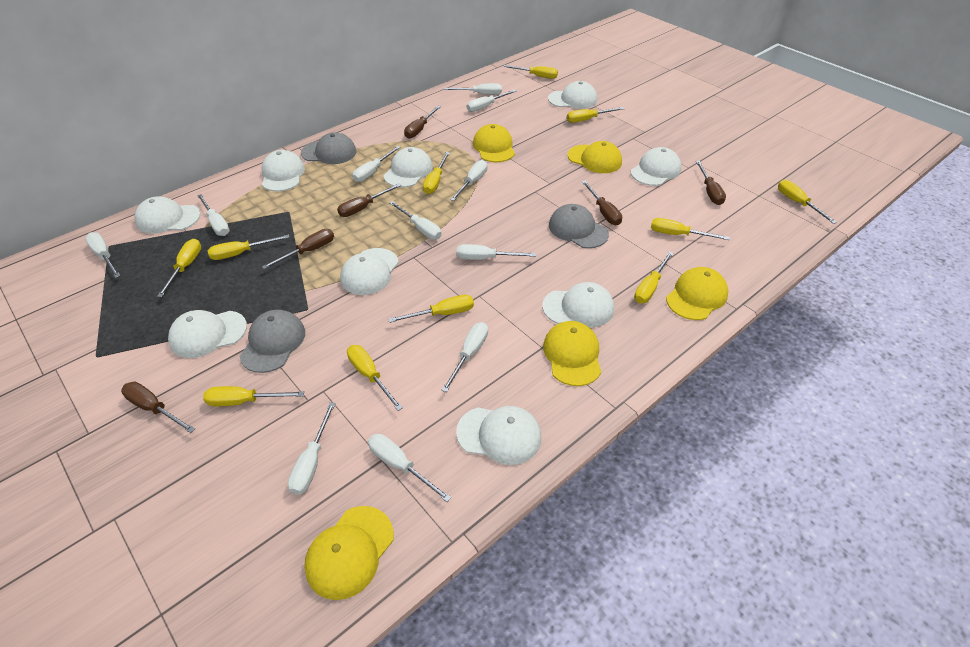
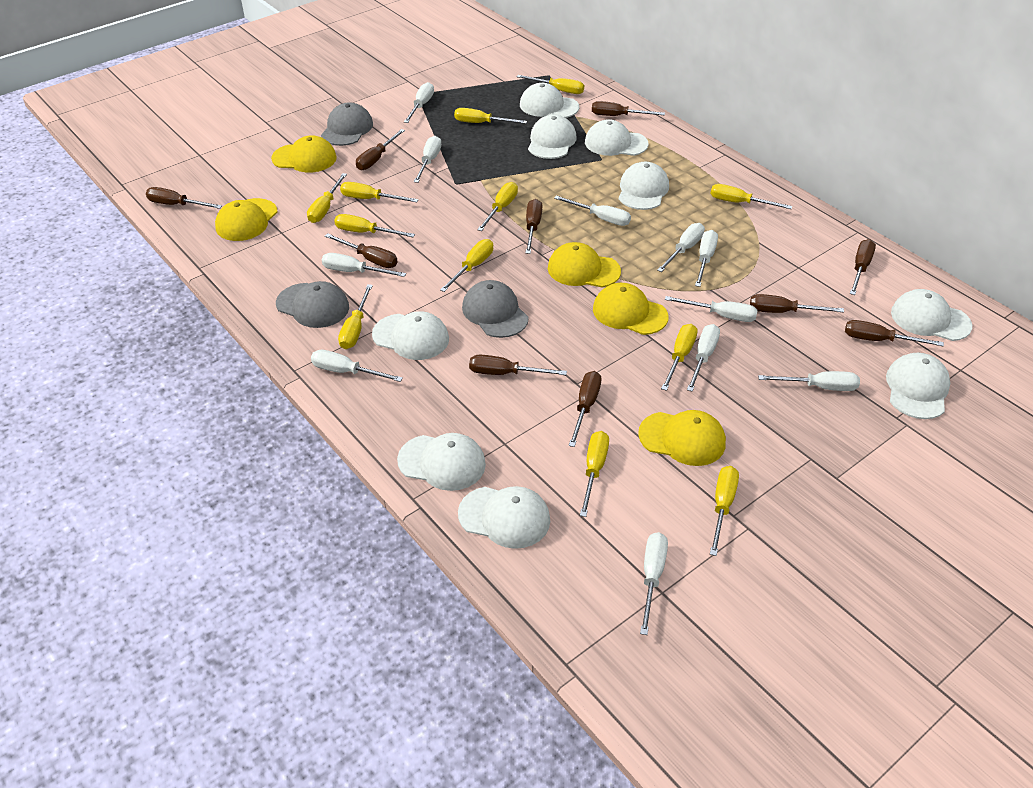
brown screwdriver: [121,382,195,433] [262,229,334,269] [337,184,401,217] [404,106,441,139] [582,181,622,225] [696,161,726,205] = 6 -> [146,187,222,209] [325,233,398,268] [356,129,405,170] [469,355,567,375] [525,199,542,254] [569,371,601,447] [592,101,665,116] [750,294,844,313] [845,320,944,347] [850,239,876,295] = 10
yellow screwdriver: [157,239,201,297] [203,386,304,406] [208,234,290,260] [347,345,403,411] [388,295,474,323] [423,152,450,194] [503,65,558,79] [567,107,624,123] [634,252,673,303] [651,218,730,240] [778,180,837,224] = 11 -> [307,173,347,223] [334,214,415,237] [338,284,373,349] [340,182,419,202] [440,239,493,292] [454,108,527,124] [477,182,518,231] [517,75,584,94] [580,431,609,517] [661,324,698,391] [710,184,792,209] [710,466,739,556] = 12

